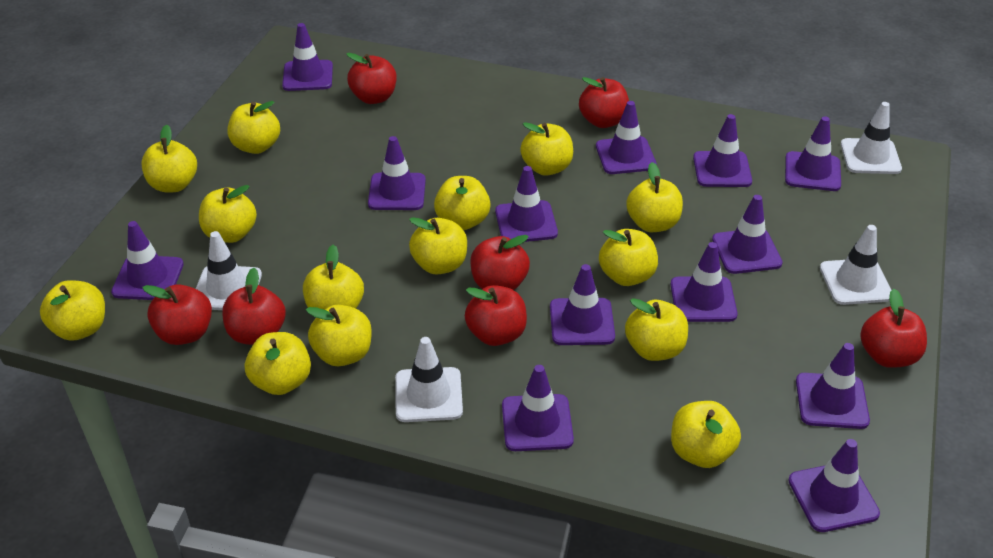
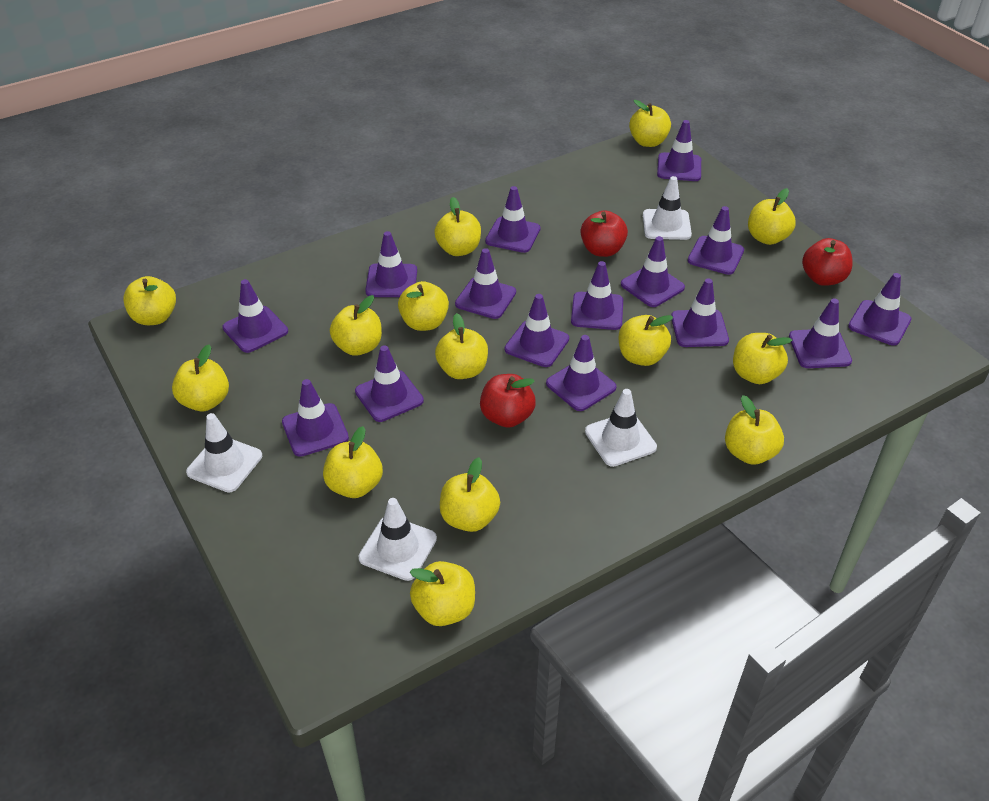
purple traffic cone: [111,221,184,300] [282,23,333,91] [368,136,426,210] [495,166,558,242] [502,365,574,451] [550,264,615,345] [596,101,657,174] [671,242,738,322] [693,114,752,187] [712,195,783,274] [785,116,841,191] [788,439,880,532] [796,343,870,429] = 13 -> [222,279,288,353] [282,379,349,457] [355,345,424,422] [365,231,417,297] [455,248,516,319] [485,186,541,253] [505,294,569,367] [546,335,617,411] [571,261,623,330] [621,236,685,307] [657,120,701,181] [671,279,729,347] [688,206,744,275] [789,299,852,368] [848,273,912,346] = 15
red apple: [142,284,212,345] [222,268,286,345] [346,53,397,104] [465,285,527,346] [470,235,530,290] [579,77,629,128] [860,289,927,368] = 7 -> [480,374,536,428] [581,210,628,257] [802,238,853,286] = 3

